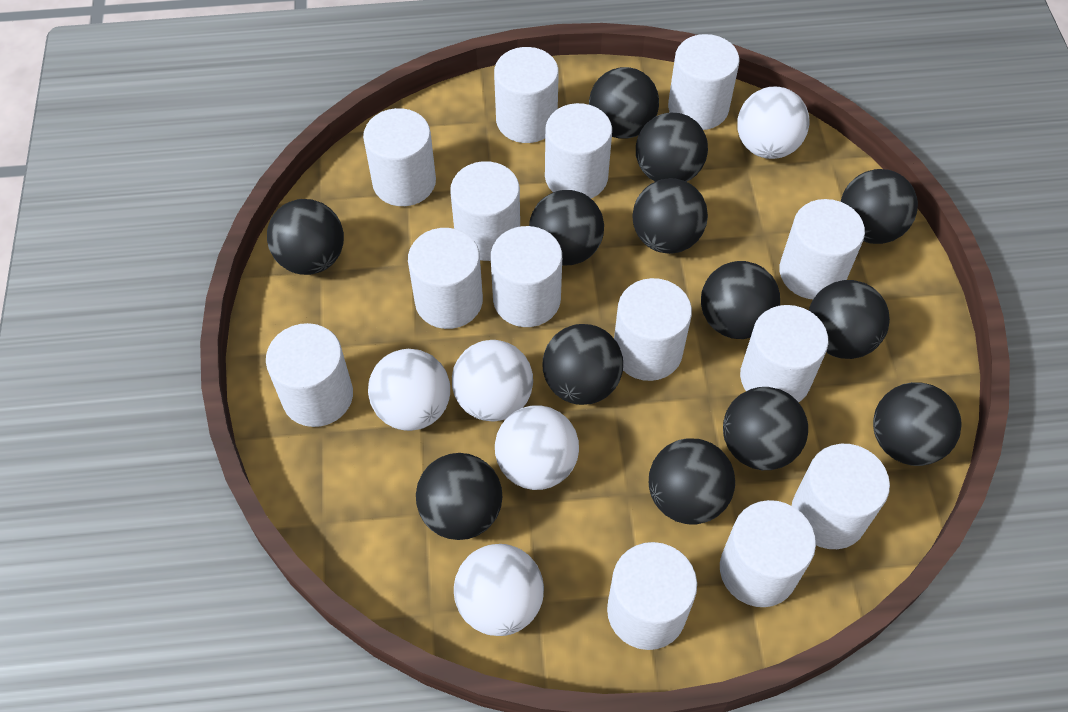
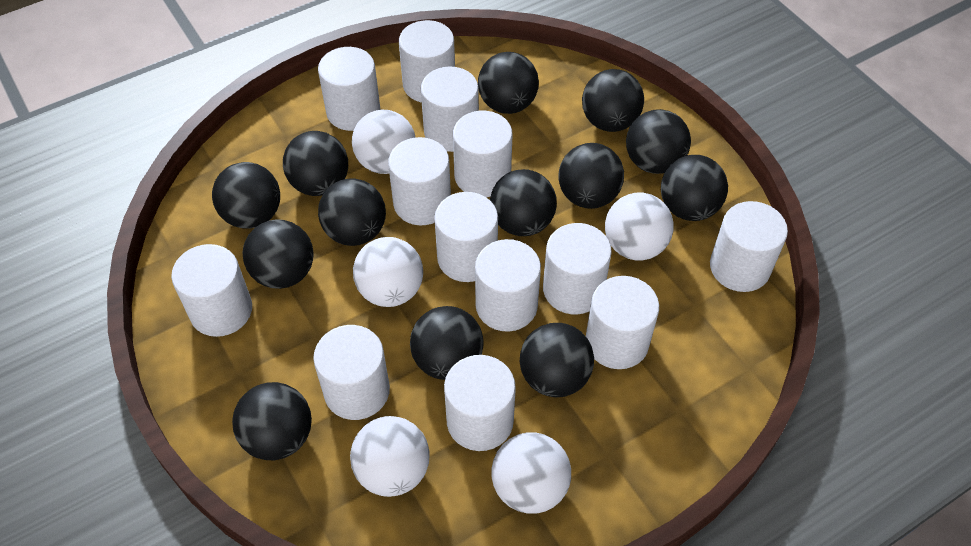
white cylinder: [266,323,353,427] [363,108,436,206] [408,228,483,329] [450,161,520,261] [491,226,562,327] [494,47,559,143] [545,103,612,199] [607,542,697,650] [614,278,692,381] [668,34,739,130] [720,500,816,607] [740,305,828,402] [779,199,865,299] [792,444,890,549] = 14 -> [171,244,252,337] [313,325,390,420] [318,47,380,131] [388,137,451,225] [399,20,455,103] [421,67,479,152] [434,192,498,282] [444,355,516,451] [453,111,512,197] [475,239,541,332] [543,223,612,314] [586,276,659,369] [710,201,788,292] = 13

